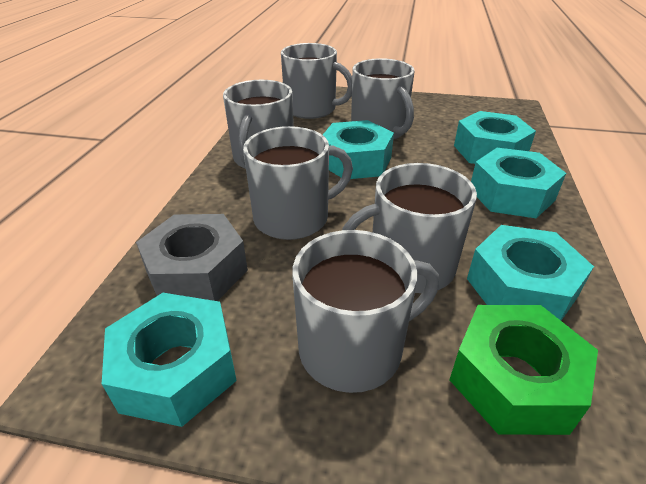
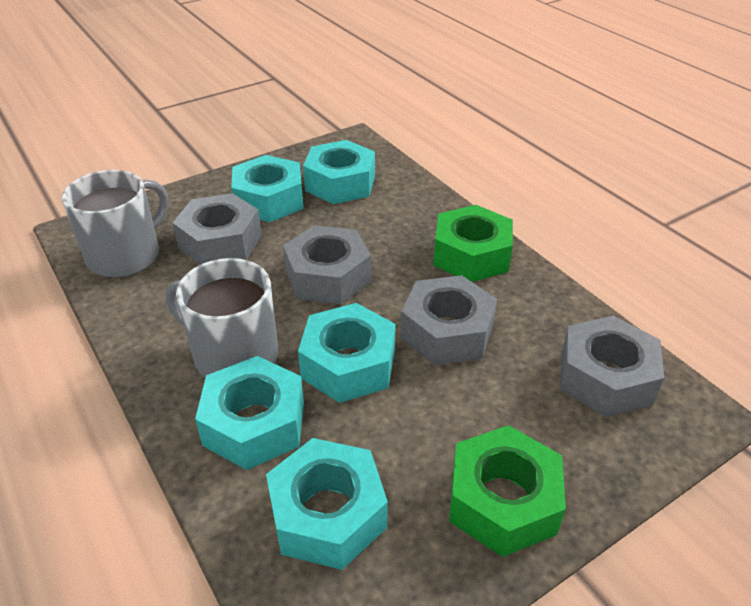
green nut: [450,305,598,435] = 1 -> [433,205,513,282] [449,425,566,557] = 2
grey mug: [223,80,294,169] [243,126,353,240] [281,43,352,119] [293,230,439,393] [342,163,477,293] [351,58,415,140] = 6 -> [62,170,168,277] [166,258,278,378] = 2
grey nut: [136,214,248,301] = 1 -> [173,193,262,265] [283,225,371,304] [400,275,497,365] [560,316,664,418] = 4

